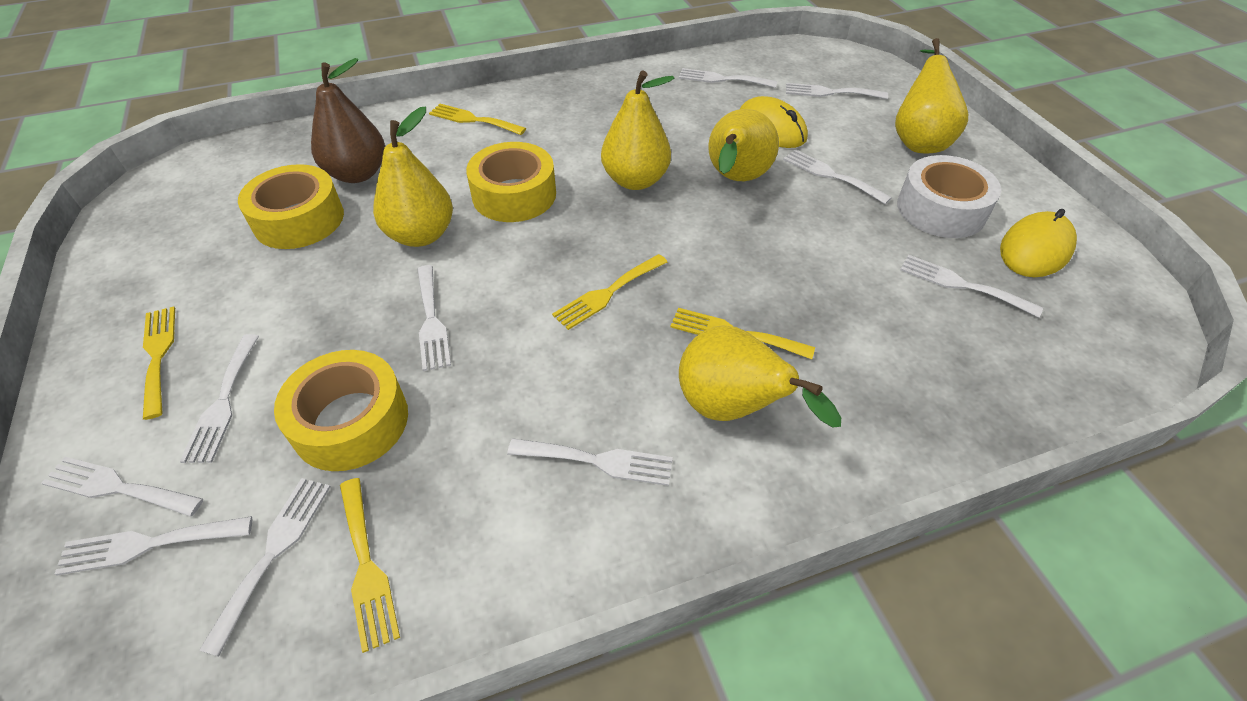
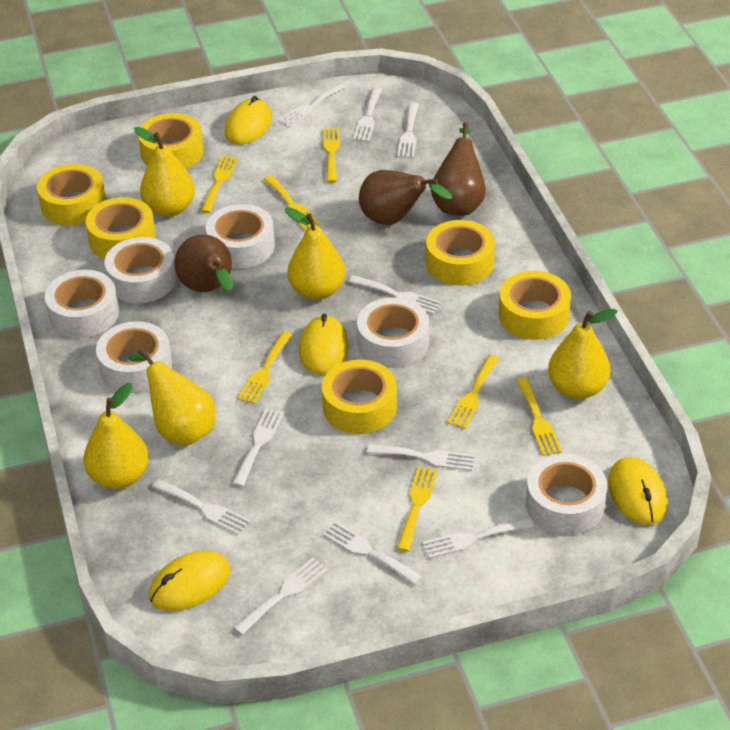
brown pear: [311,58,385,183] = 1 -> [175,235,233,292] [359,170,452,225] [431,123,486,216] = 3
white tape: [897,155,1001,238] = 1 -> [45,270,119,338] [96,321,172,393] [104,237,176,303] [206,204,275,269] [357,297,429,368] [526,454,607,535] = 6
yellow fork: [143,306,175,420] [340,478,400,653] [429,104,526,135] [552,254,667,330] [670,308,815,359] = 5 -> [201,156,238,213] [237,331,293,404] [264,175,320,230] [323,127,340,183] [397,466,438,552] [447,355,500,429] [517,377,562,456] = 7
yellow mouse: [740,96,808,148] [1000,209,1077,277] = 2 -> [149,550,230,611] [225,96,272,145] [299,314,349,375] [608,457,667,525] = 4
yellow tape: [238,164,344,249] [274,350,408,471] [466,142,556,222] = 3 -> [37,164,106,226] [86,197,156,259] [138,113,204,169] [322,360,397,434] [426,220,495,286] [499,271,571,340] = 6

